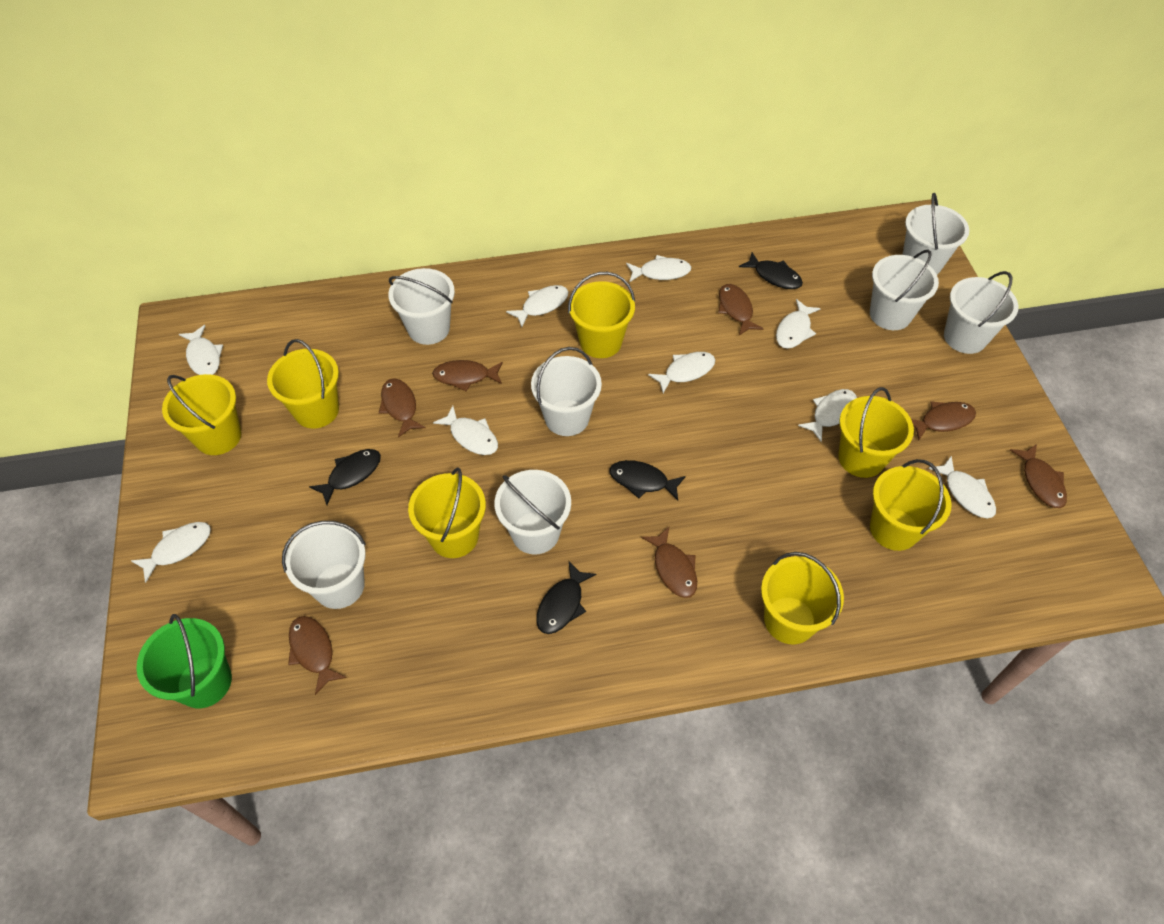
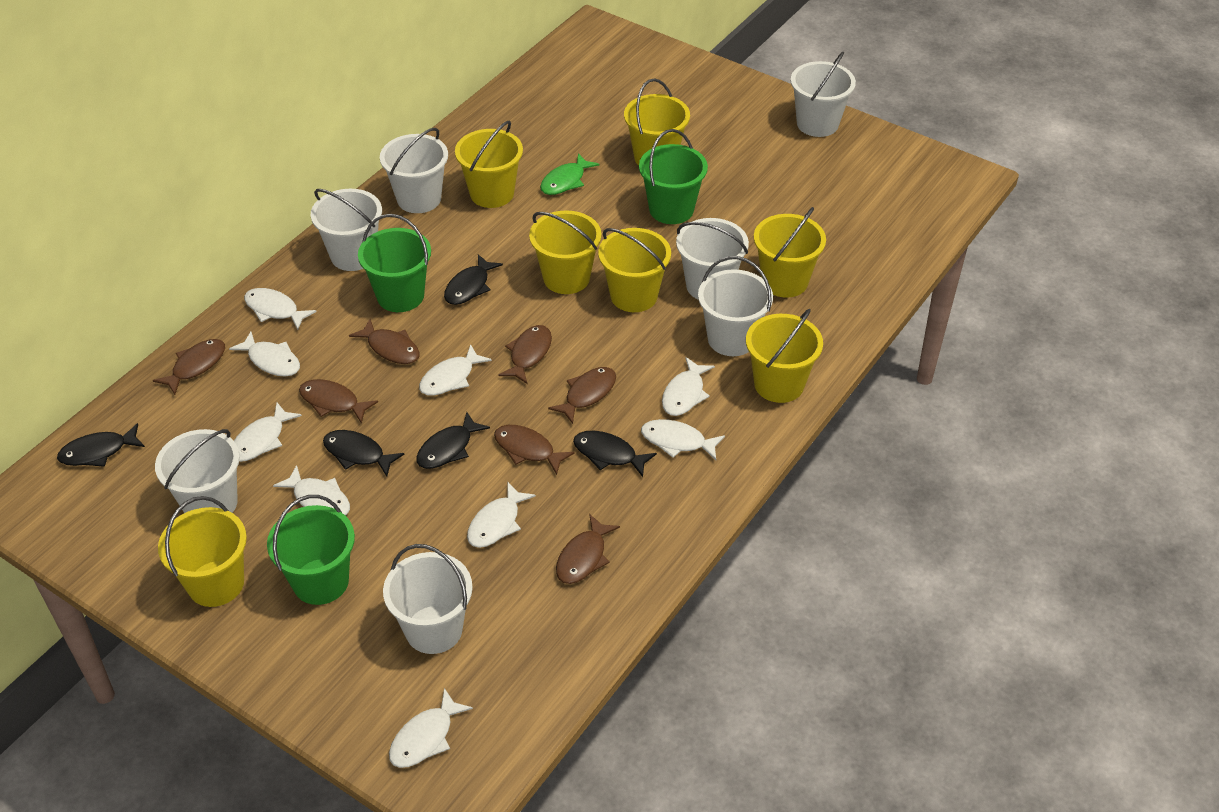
black fish: [309,449,381,505] [536,561,596,634] [609,460,686,501] [739,252,803,289] = 4 -> [57,423,145,467] [323,430,405,477] [416,412,490,469] [444,254,503,305] [573,431,657,477] = 5
green bucket: [136,614,232,708] = 1 -> [267,495,355,605] [358,214,431,312] [639,129,708,224] = 3
green fish: none = 0 -> [540,153,599,195] = 1

